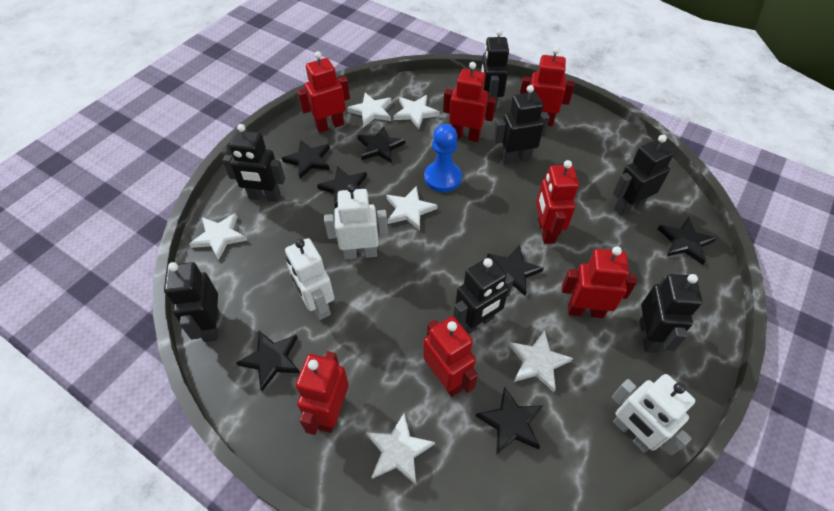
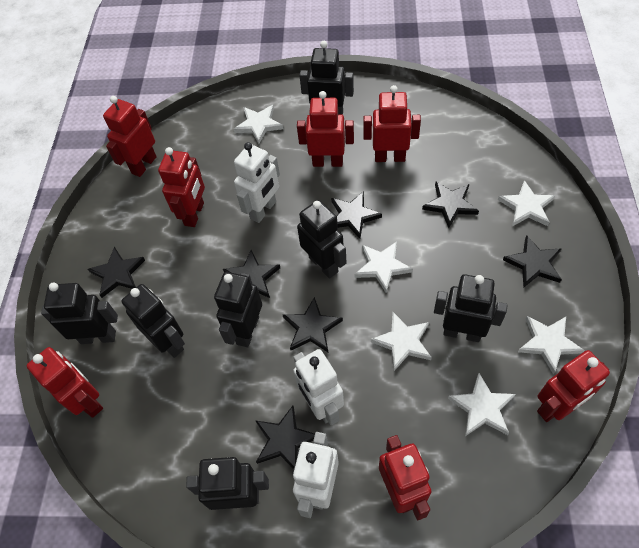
blue pawn: [424,124,462,192] = 1 -> none = 0

